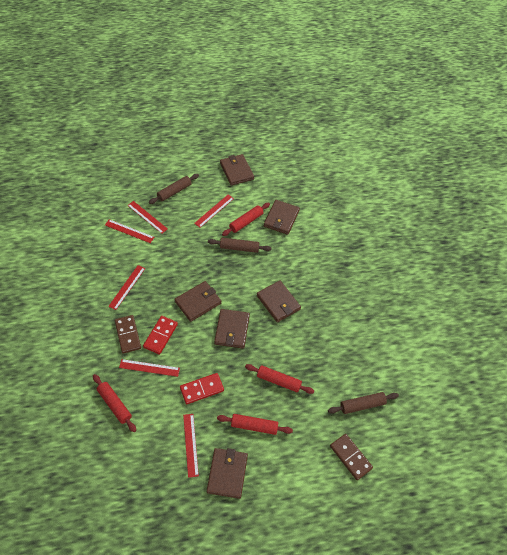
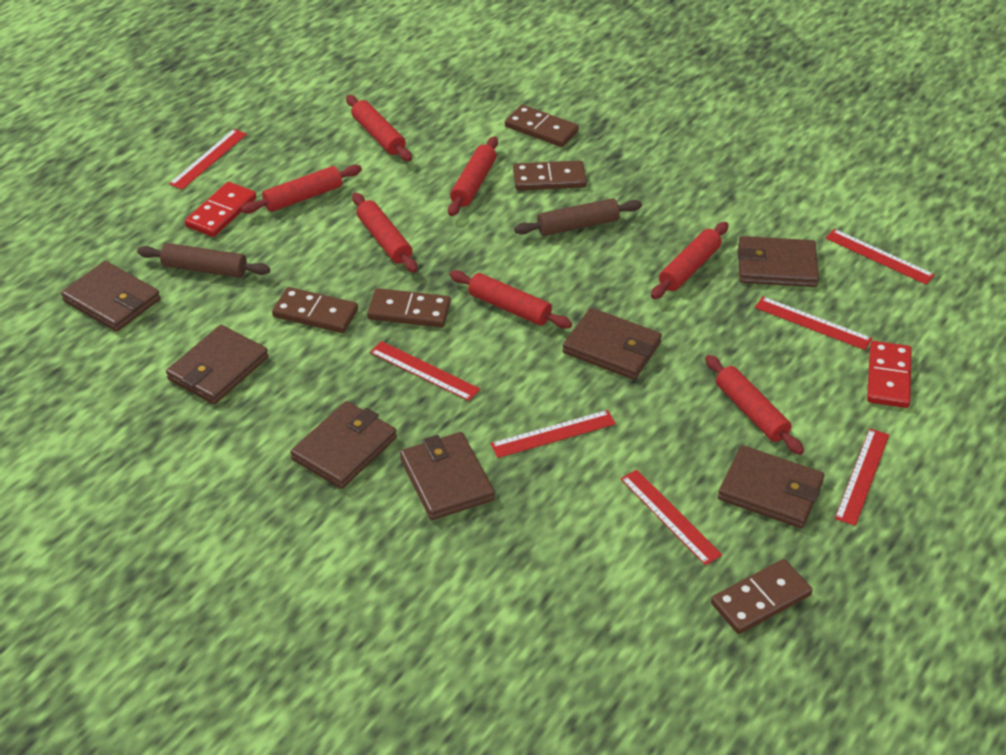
brown domino: [115,315,141,354] [330,434,373,480] = 2 -> [272,287,358,333] [367,288,451,327] [505,105,579,147] [513,160,587,191] [711,559,812,634] = 5
brown rolling pin: [149,174,199,204] [208,238,272,253] [328,392,399,414] = 3 -> [137,243,270,278] [514,198,642,236] = 2
brown wallet: [174,281,221,322] [206,448,248,499] [214,309,250,349] [220,154,254,186] [257,280,301,322] [264,200,300,235] = 6 -> [61,261,160,332] [166,325,269,404] [290,401,397,489] [400,432,495,520] [562,308,662,380] [718,445,825,528] [738,236,819,287] = 7
red rolling pin: [93,374,136,432] [217,414,293,435] [222,203,270,236] [245,364,314,394] = 4 -> [241,165,362,214] [346,95,412,161] [352,193,418,273] [448,136,498,216] [449,270,572,329] [651,222,728,299] [705,355,804,455] = 7
red ruler: [105,219,154,243] [108,265,145,310] [119,359,180,377] [127,201,168,234] [183,414,199,478] [194,194,234,228] = 6 -> [169,129,247,190] [370,341,480,401] [490,410,616,458] [620,469,722,565] [755,297,872,350] [826,229,935,285] [835,428,889,526] = 7

